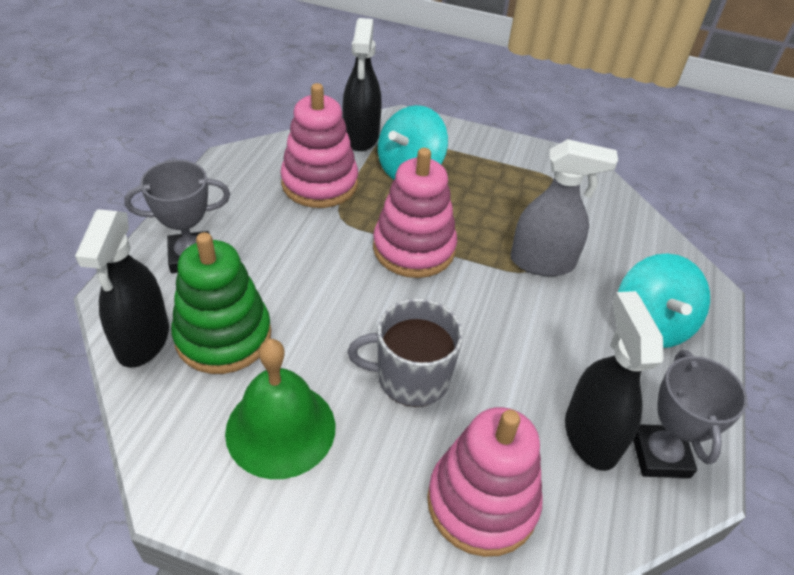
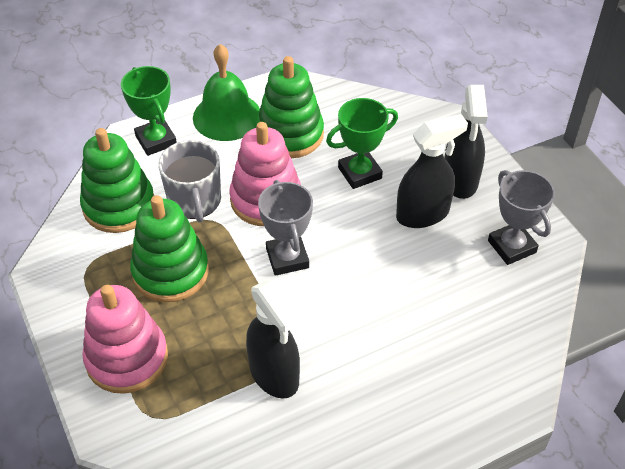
green stacking toy: [171,232,271,374] = 1 -> [80,128,154,233] [130,195,209,302] [256,56,324,158] = 3
green trophy: none = 0 -> [121,66,177,156] [326,98,398,189] = 2
grey spray bottle: [510,139,618,276] = 1 -> none = 0
pink stacking toy: [280,83,358,208] [373,148,457,278] [427,407,543,557] = 3 -> [82,285,168,394] [229,122,301,226] = 2
turquoise spinning top: [378,105,448,180] [618,253,710,348] = 2 -> none = 0

